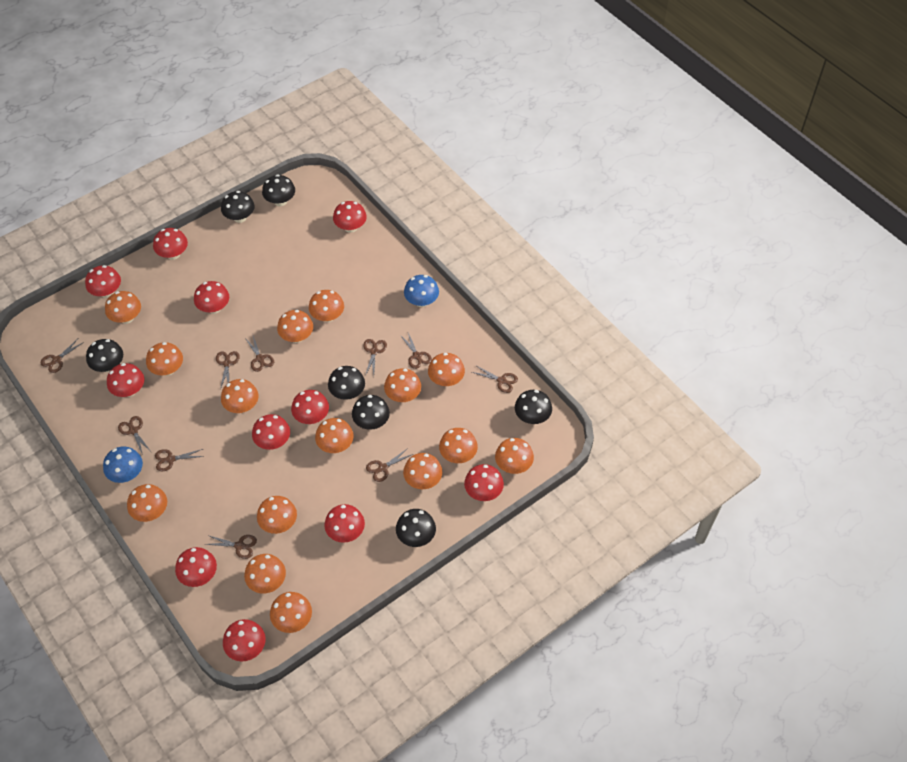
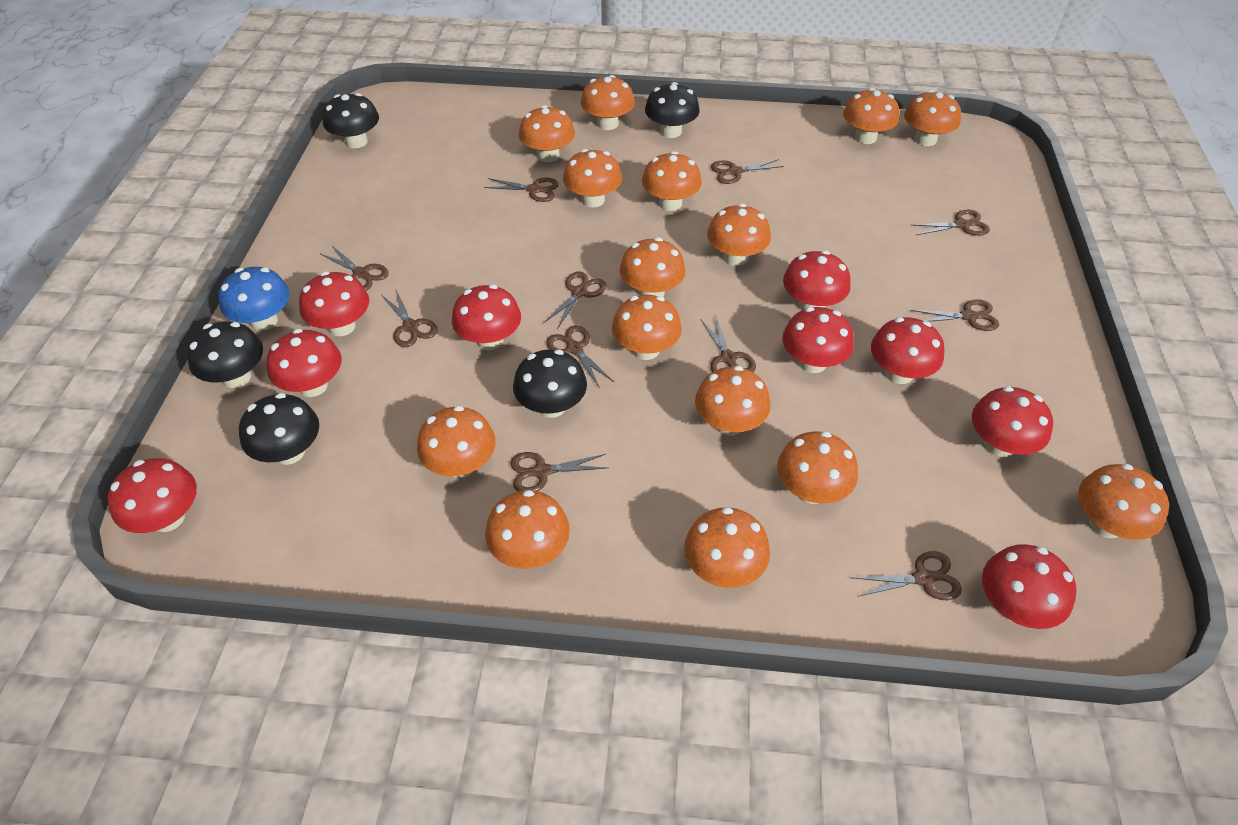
black mushroom: [86,339,123,372] [221,191,255,223] [262,174,295,206] [328,366,365,400] [352,395,390,430] [396,509,436,547] [515,390,552,424] = 7 -> [187,321,263,388] [239,393,319,465] [322,93,379,148] [513,349,587,418] [645,82,699,138] = 5
blue mushroom: [103,446,143,483] [404,275,439,307] = 2 -> [218,267,290,331] = 1
brown scissors: [41,339,84,373] [118,416,150,455] [155,449,204,471] [205,535,257,559] [216,351,240,389] [245,336,274,372] [363,339,387,376] [366,448,413,482] [400,333,432,369] [472,365,518,393] = 10 -> [321,246,389,291] [381,288,437,347] [484,178,559,202] [510,452,609,491] [543,271,607,329] [546,325,614,388] [700,315,756,372] [711,159,784,184] [851,551,962,600] [911,209,990,236] [911,299,999,331] = 11
red mushroom: [85,265,121,298] [107,363,144,397] [153,228,188,260] [175,547,217,587] [194,281,229,314] [223,619,266,662] [252,414,290,450] [291,390,329,424] [324,504,365,543] [333,201,367,233] [464,464,504,501] = 11 -> [107,458,197,533] [266,329,342,397] [299,272,369,336] [452,285,521,350] [782,307,854,373] [783,251,851,310] [871,317,945,384] [972,386,1053,457] [982,544,1077,629] = 9

